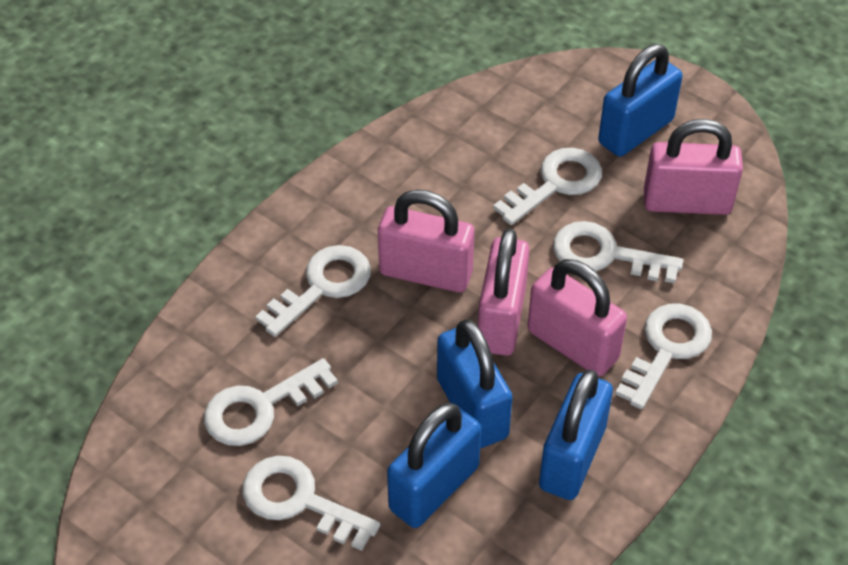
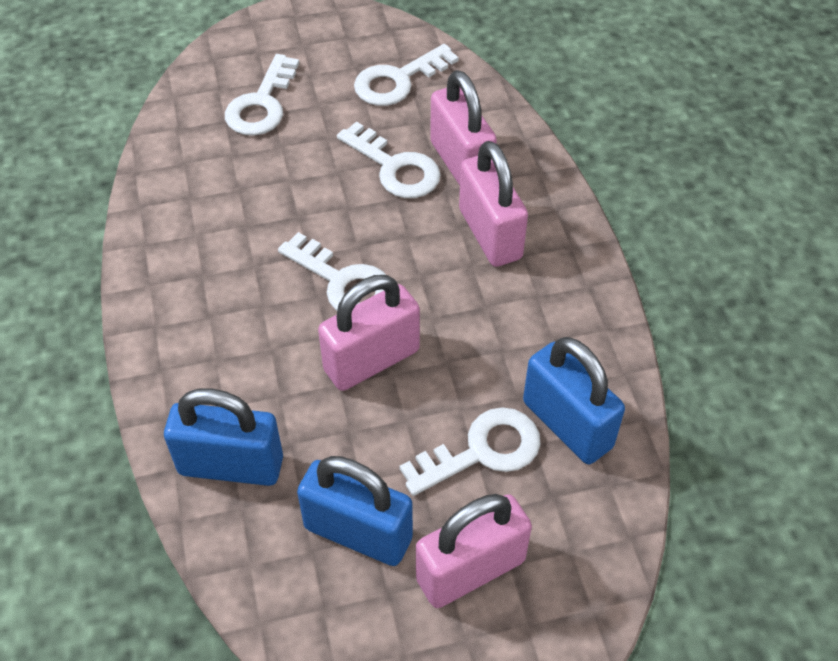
blue padlock: [387,403,481,528] [437,319,513,448] [539,369,613,500] [598,44,682,157] = 4 -> [164,388,283,486] [297,456,413,566] [523,337,625,464] = 3
white key: [204,358,338,446] [243,456,380,551] [255,245,371,337] [493,148,602,225] [553,221,683,283] [615,304,712,409] = 6 -> [225,54,299,136] [278,232,386,311] [337,121,441,198] [354,44,459,106] [399,407,541,496] = 5

